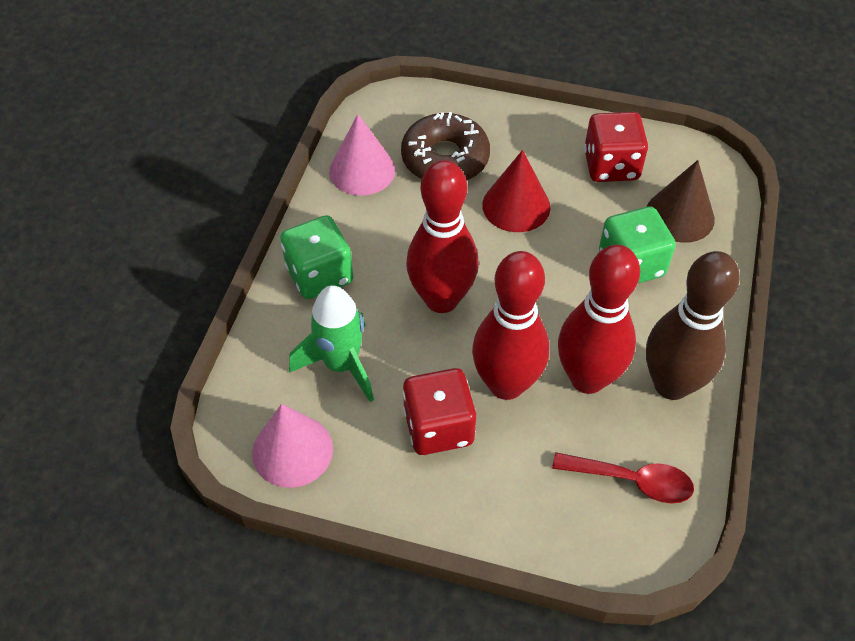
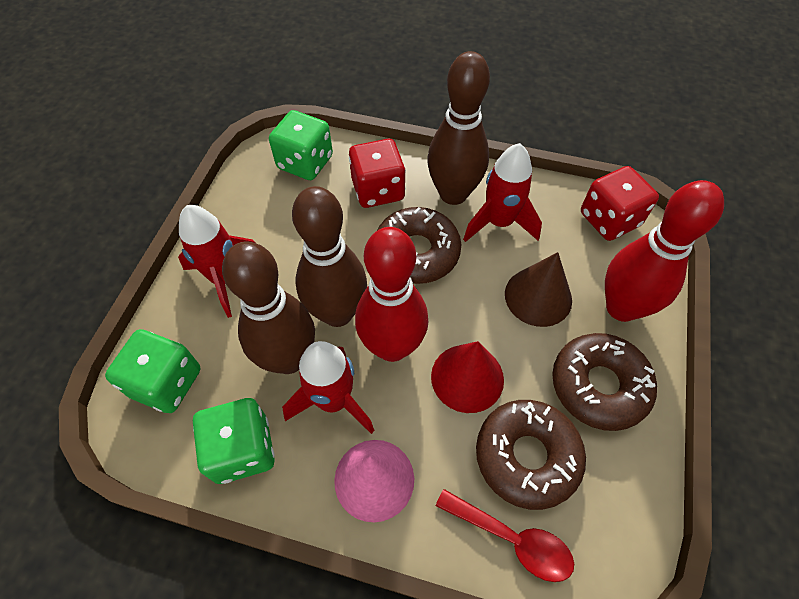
brown bowling pin: [646,251,740,400] = 1 -> [222,242,315,374] [292,186,367,327] [427,51,490,205] = 3
brown donut: [401,112,490,180] = 1 -> [377,207,461,284] [476,400,586,510] [552,333,657,431] = 3
green dice: [280,215,353,299] [599,206,676,283] = 2 -> [105,329,200,413] [193,398,275,484] [269,110,333,180] = 3
green rocket: [289,285,374,402] = 1 -> none = 0
pink cone: [252,404,333,488] [329,114,395,196] = 2 -> [334,440,414,522] = 1
red bowling pin: [406,160,479,313] [472,251,549,400] [558,245,640,394] = 3 -> [355,227,428,362] [605,180,724,322] = 2
red rocket: none = 0 -> [178,205,255,318] [282,341,375,434] [463,143,542,242] = 3

